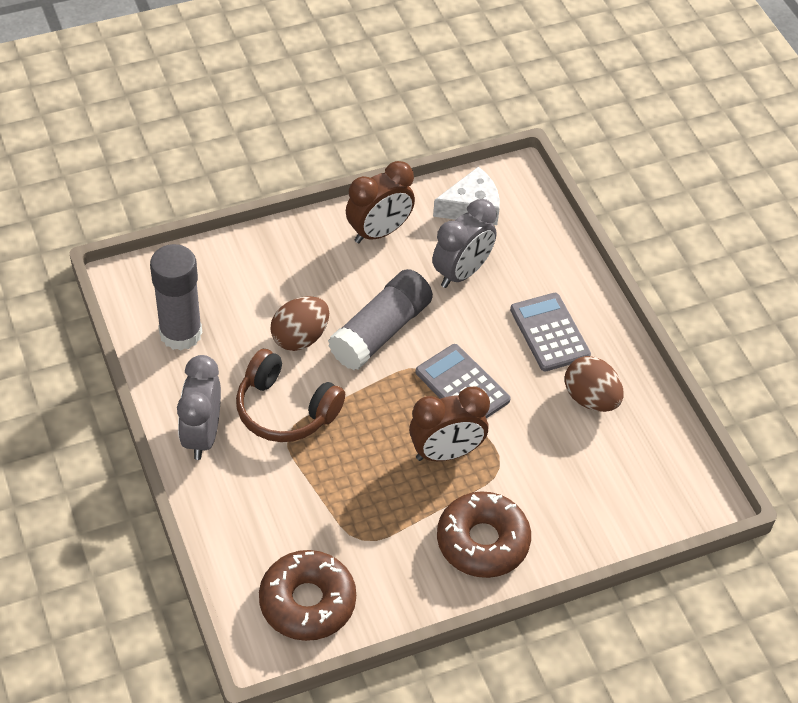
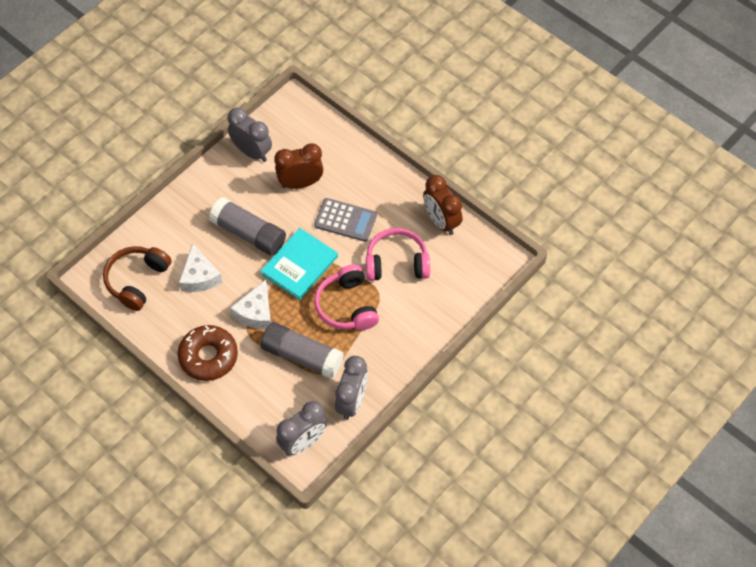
brown donut: [259,550,356,641] [437,491,531,578] = 2 -> [178,325,238,381] = 1
brown egg: [270,296,329,351] [565,356,624,412] = 2 -> none = 0
grey calculator: [416,344,511,418] [510,293,591,371] = 2 -> [314,198,377,242] = 1
grey clock: [177,355,221,460] [432,199,497,288] = 2 -> [228,108,272,162] [276,401,327,455] [335,356,368,420] = 3
pink headphones: none = 0 -> [314,264,379,330] [366,228,430,281] = 2
turquoise book: none = 0 -> [261,228,338,300] = 1
white cheese: [433,167,500,225] = 1 -> [179,243,223,292] [230,280,271,329] = 2

